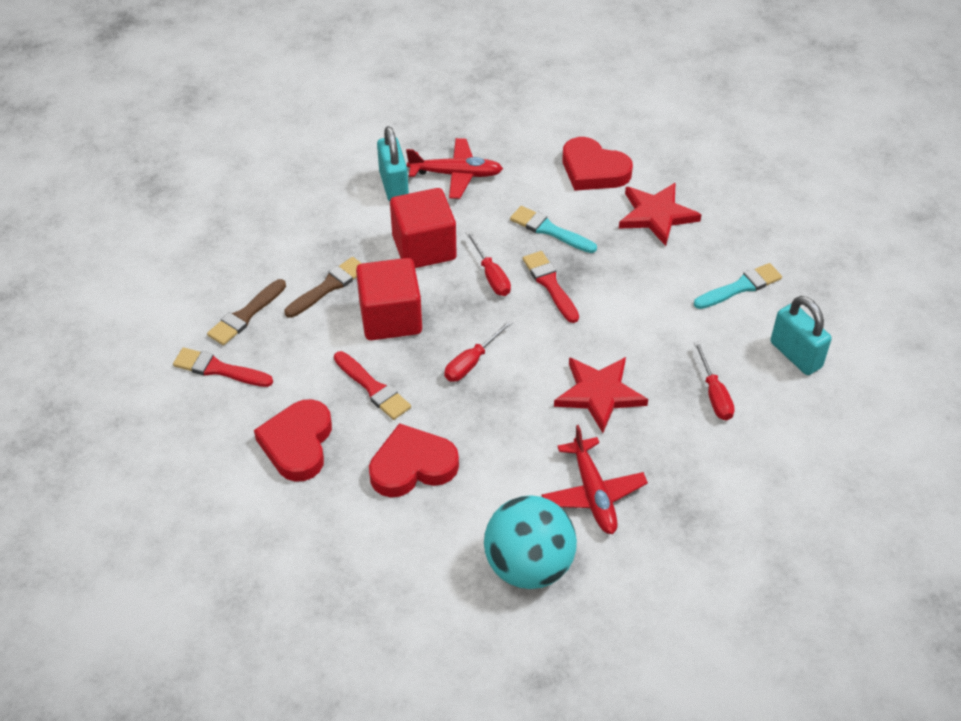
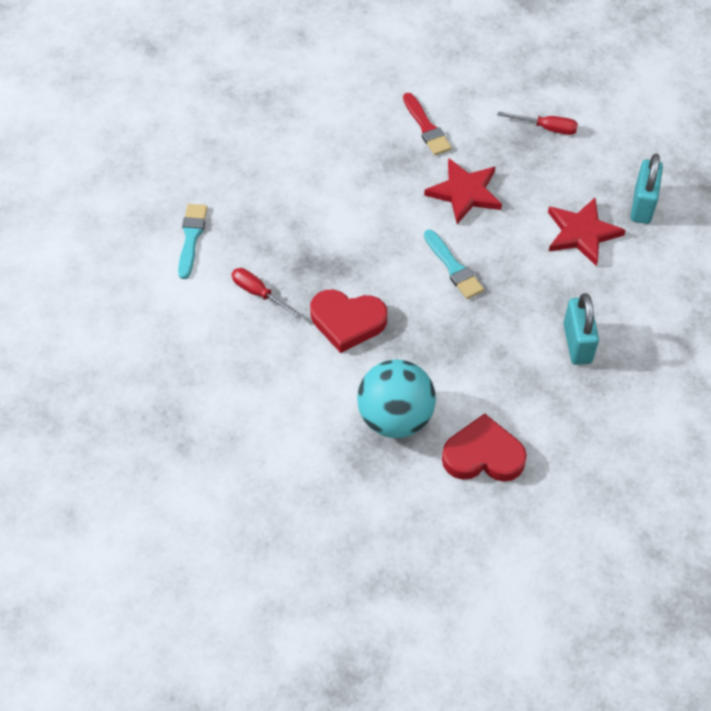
brown brush: [207,279,286,345] [284,257,362,318] = 2 -> none = 0
red brush: [173,348,273,387] [334,351,411,420] [523,251,579,323] = 3 -> [403,93,452,155] = 1
red cube: [356,258,422,340] [390,188,456,268] = 2 -> none = 0
red heart: [254,399,332,482] [369,423,459,497] [562,137,633,191] = 3 -> [310,290,387,353] [442,413,527,482] = 2
red plane: [406,138,503,199] [541,425,648,534] = 2 -> none = 0
red screwdriver: [444,320,514,382] [466,231,511,296] [694,341,735,420] = 3 -> [231,268,303,319] [497,112,578,135] = 2

